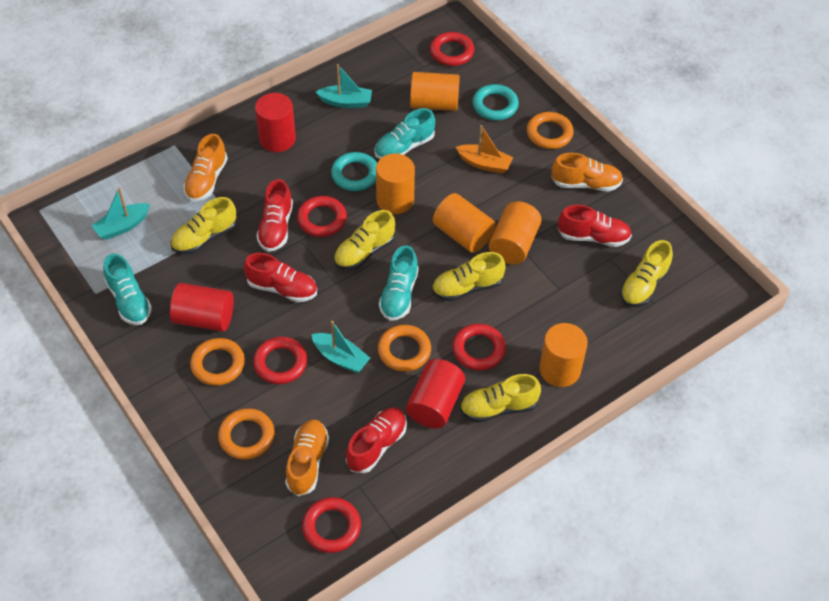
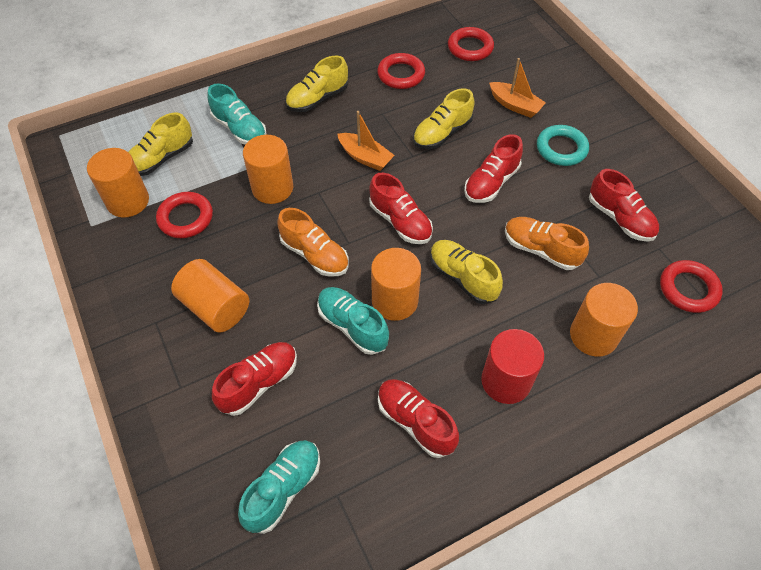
orange boat: [456,125,513,173] = 1 -> [338,111,395,171] [489,58,546,118] = 2
orange ring: [190,338,245,386] [218,408,275,459] [378,325,431,372] [527,112,574,149] = 4 -> none = 0
orange shoe: [183,134,228,201] [285,419,329,496] [551,153,623,191] = 3 -> [277,208,349,277] [505,217,589,270] = 2
red cylinder: [170,283,234,332] [255,93,296,152] [406,359,465,429] = 3 -> [481,329,544,404] = 1
red ring: [253,337,307,384] [297,196,347,237] [302,497,361,553] [430,32,474,66] [452,324,506,371] = 5 -> [156,192,213,238] [377,53,425,89] [448,27,494,61] [660,260,723,313] = 4
red shoe: [244,253,317,302] [256,179,293,252] [346,407,407,473] [558,205,632,247] = 4 -> [212,342,297,416] [369,173,433,244] [378,379,459,458] [464,134,523,203] [589,169,659,242] = 5
turquoise boat: [91,187,150,240] [312,321,370,373] [316,64,372,108] = 3 -> none = 0
turquoise ring: [331,152,377,191] [472,84,519,120] = 2 -> [537,125,589,166] = 1
yellow shoe: [170,197,237,254] [334,210,395,270] [432,252,506,301] [460,374,541,423] [620,240,673,307] = 5 -> [128,112,193,176] [285,55,348,112] [413,88,474,149] [430,240,503,304] = 4

